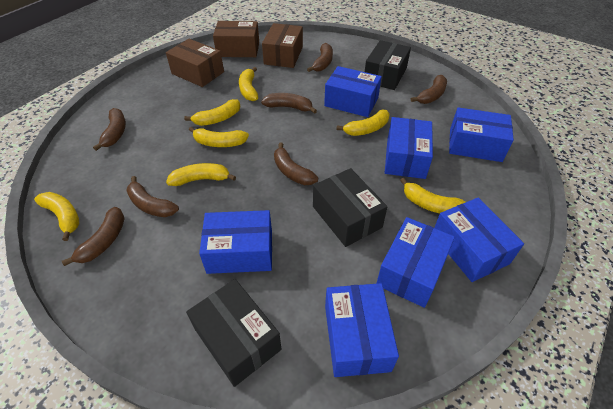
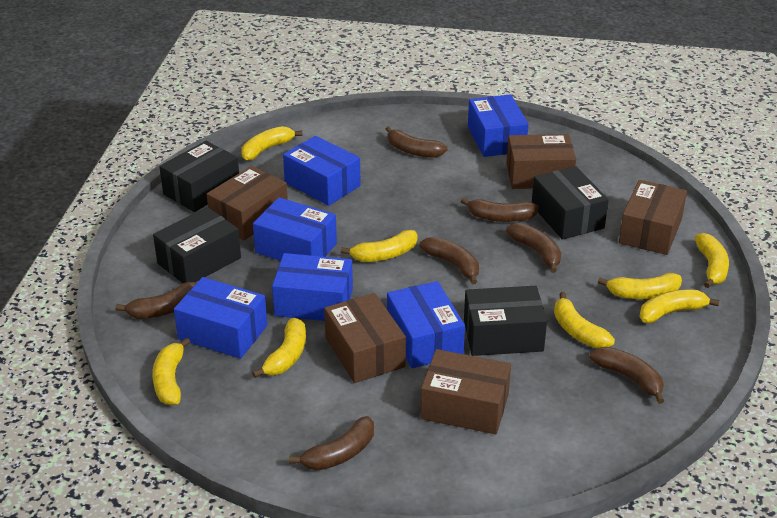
black box: [186,279,281,387] [313,168,387,247] [365,40,411,90] = 3 -> [153,207,241,283] [159,141,239,212] [464,286,547,356] [532,166,609,240] = 4
blue box: [199,210,272,274] [324,66,382,117] [325,283,399,377] [376,217,455,308] [385,117,433,179] [434,197,524,282] [449,107,514,162] = 7 -> [174,277,267,359] [253,197,337,261] [272,253,353,321] [283,136,361,206] [387,281,465,368] [468,94,529,157] = 6
brown box: [166,39,224,87] [213,21,259,57] [262,23,303,68] = 3 -> [207,166,288,241] [324,293,406,383] [420,349,511,434] [507,134,576,189] [619,180,687,255] = 5
yellow banana: [34,192,79,241] [166,163,236,186] [184,99,240,126] [189,127,249,147] [239,67,258,101] [336,110,390,136] [400,178,466,213] = 7 -> [152,338,190,405] [241,126,303,161] [252,318,306,378] [341,230,418,262] [554,292,615,348] [598,273,682,299] [639,290,719,323] [695,233,729,288] = 8

